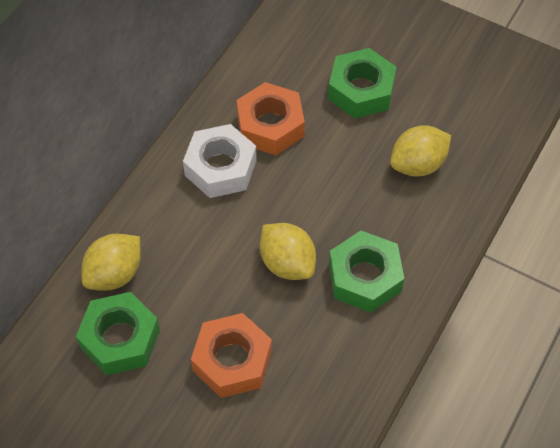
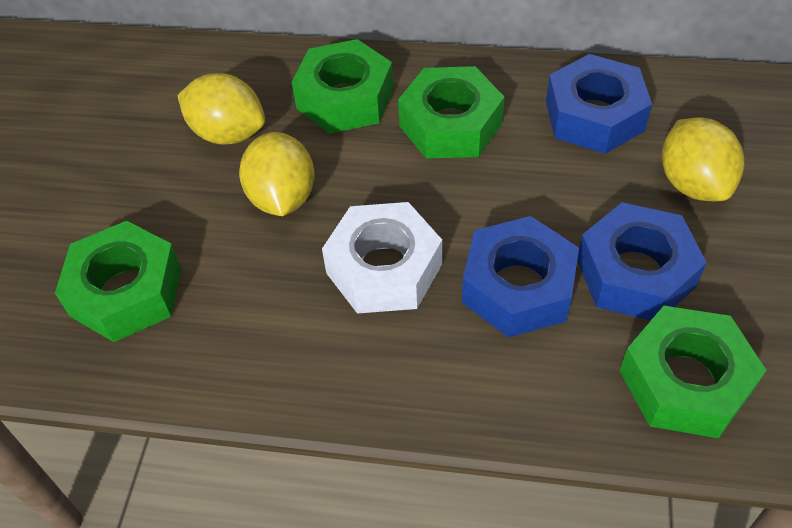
blue nut: none = 0 -> [462,216,579,338] [546,54,652,154] [577,202,707,321] = 3
green nut: [76,292,160,375] [328,48,396,118] [329,231,404,312] = 3 -> [55,221,181,342] [292,39,393,134] [398,66,504,158] [619,306,767,438] = 4
orange nut: [191,313,272,398] [237,82,305,155] = 2 -> none = 0

